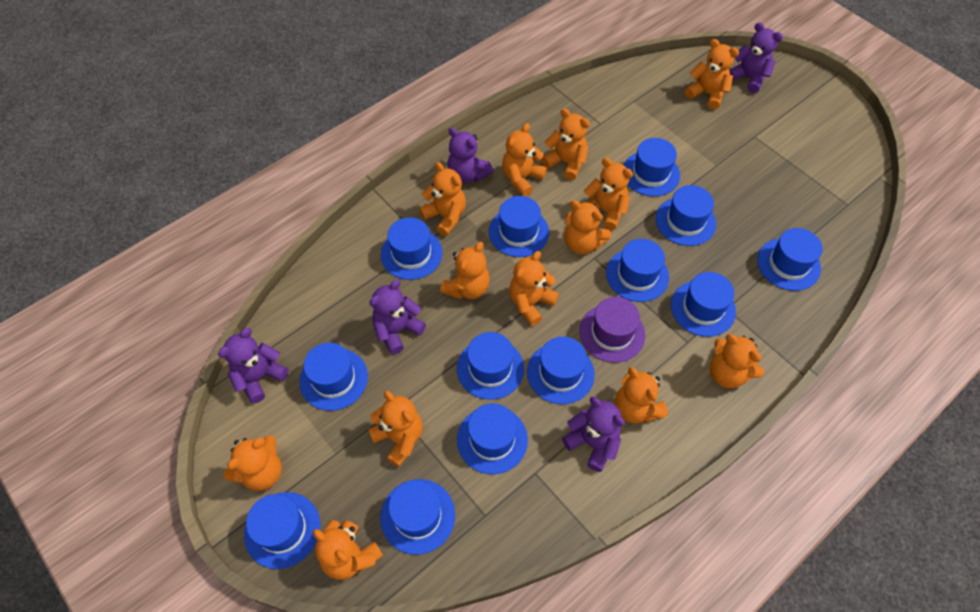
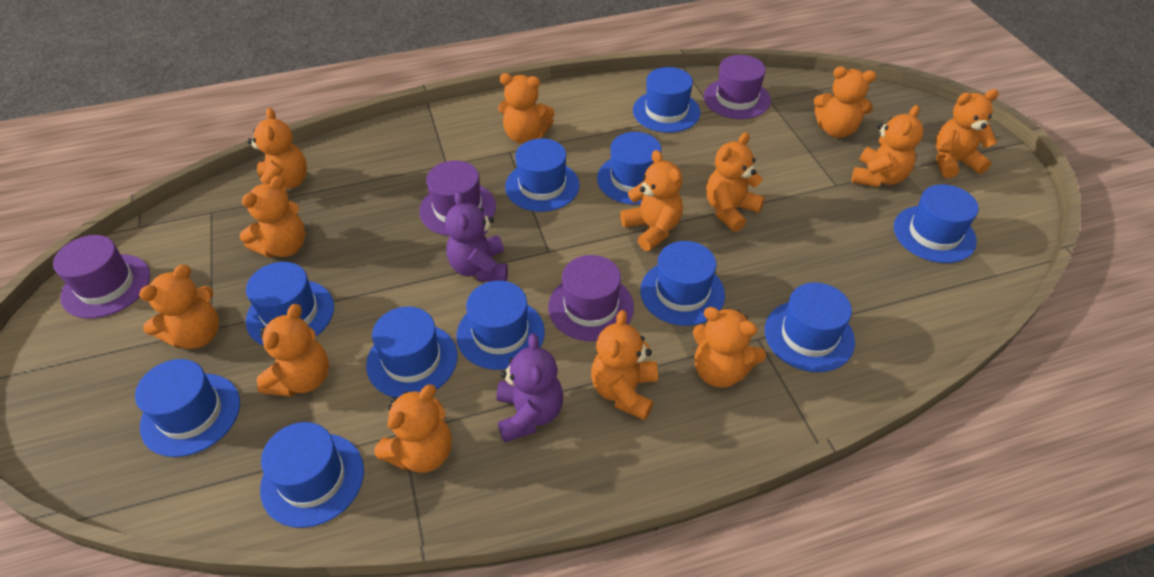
blue hat: [244,492,320,569] [299,343,368,411] [380,479,455,555] [381,217,443,280] [457,332,524,400] [457,403,528,474] [489,196,549,257] [527,337,595,404] [606,239,669,302] [624,138,680,196] [656,185,716,246] [671,272,736,337] [757,228,823,291] = 13 -> [135,359,240,457] [246,262,334,346] [260,422,364,528] [366,307,458,398] [456,281,545,370] [505,138,580,212] [597,132,661,204] [633,67,701,133] [640,241,725,326] [765,282,855,372] [894,184,979,263] = 11
purple hat: [579,297,645,363] = 1 -> [53,235,150,319] [419,160,496,236] [548,255,634,341] [704,55,771,119] = 4
purple teddy bear: [218,328,289,404] [369,280,426,355] [447,127,493,183] [562,397,625,472] [729,22,783,93] = 5 -> [445,191,508,282] [496,333,563,443] = 2

